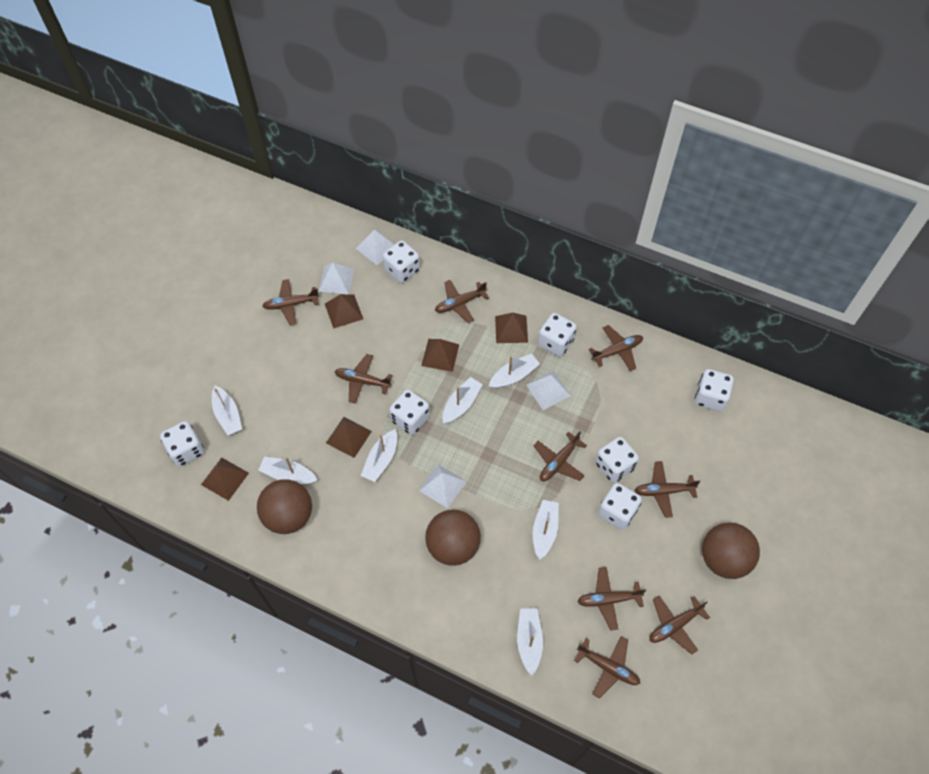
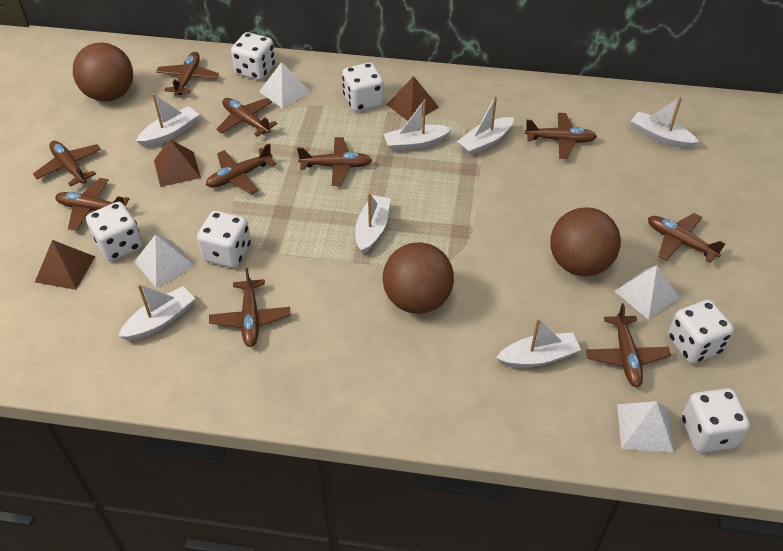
brown plane: [263,279,319,325] [334,354,392,404] [435,280,489,323] [533,431,587,481] [574,636,640,699] [577,567,646,631] [589,325,643,371] [634,461,700,518] [649,596,710,655] = 9 -> [33,141,101,187] [55,178,130,231] [156,52,219,96] [206,143,276,194] [209,268,291,347] [216,98,277,137] [297,137,372,186] [525,113,597,159] [586,303,671,387] [648,213,725,263] = 10
brown pyramid: [201,458,249,501] [325,294,363,329] [326,417,372,458] [421,339,459,372] [495,313,528,343] = 5 -> [35,240,95,290] [154,139,201,187] [387,76,439,121] = 3
white dice: [160,421,204,467] [383,240,420,283] [389,389,430,435] [538,313,577,356] [595,437,639,483] [598,483,642,530] [695,369,734,411] = 7 -> [86,202,142,261] [197,211,251,268] [231,32,275,80] [342,62,384,112] [668,300,734,364] [682,388,750,453] = 6

